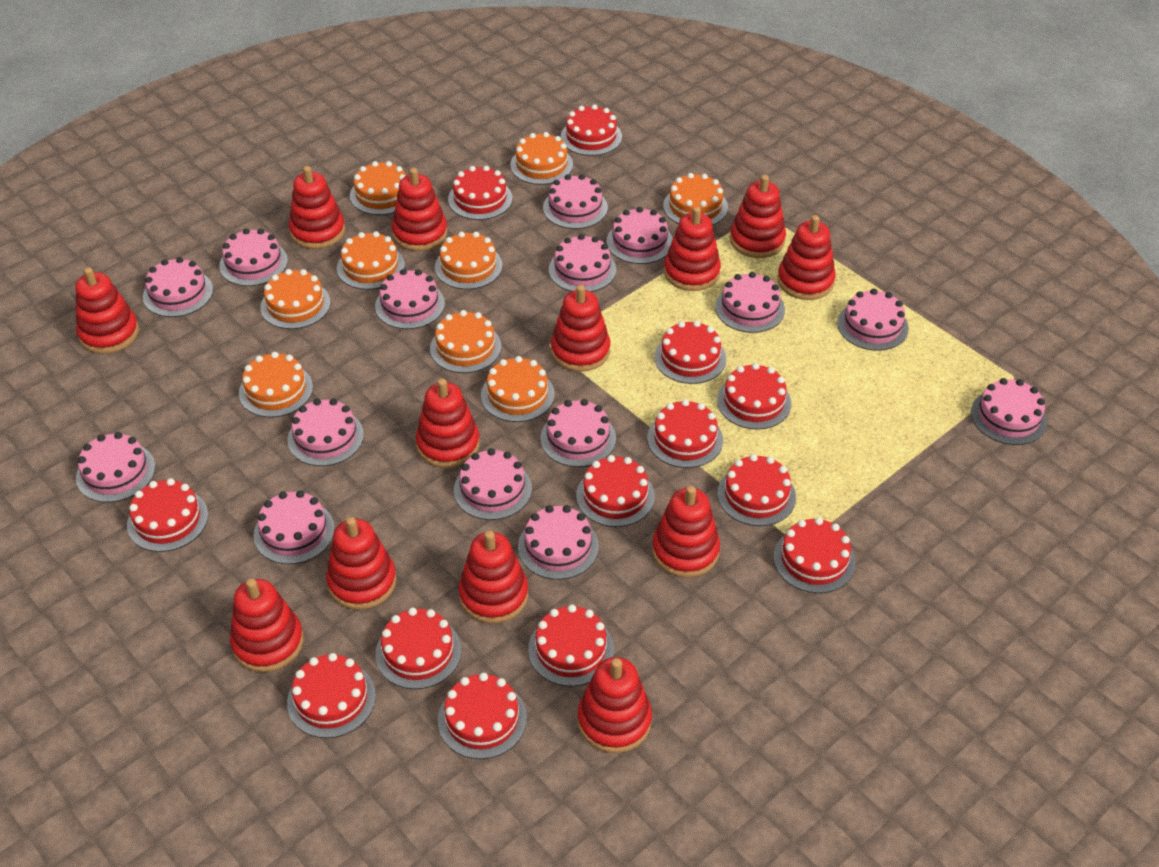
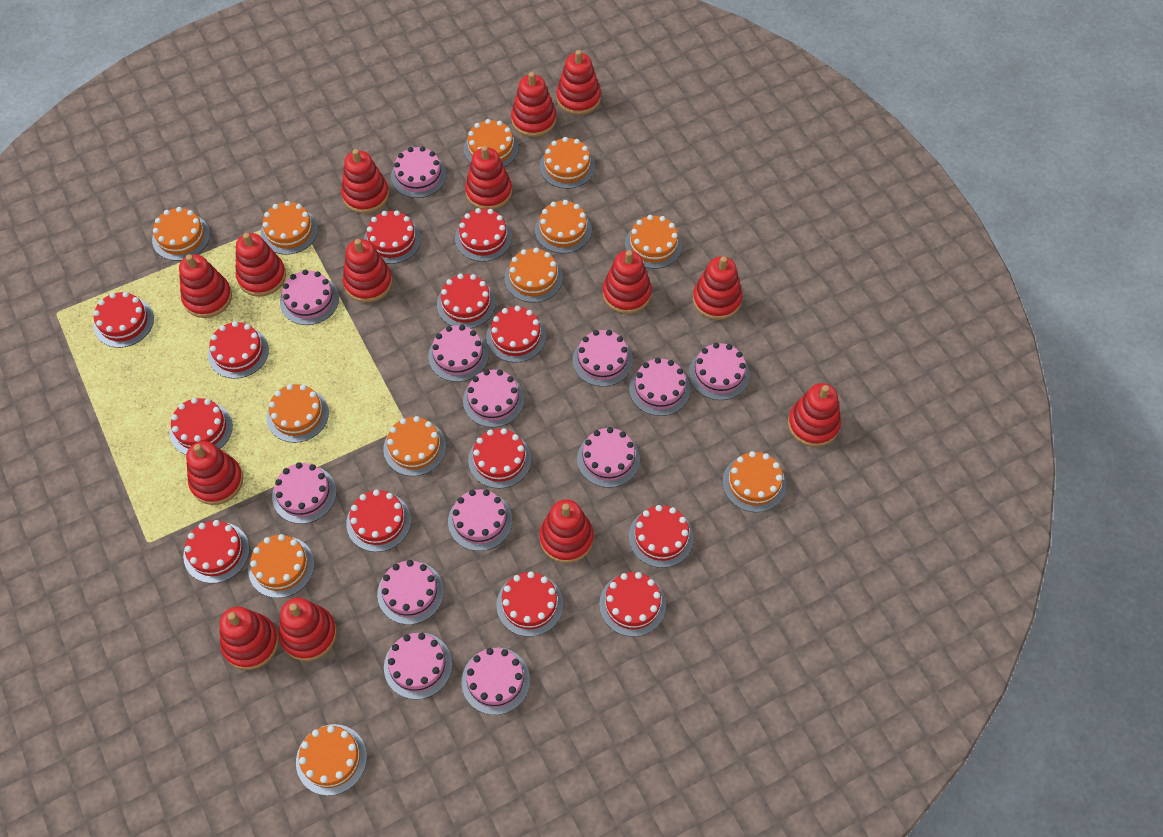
orange cake: [239,352,313,417] [261,269,331,329] [337,231,405,290] [350,161,406,215] [430,310,501,373] [435,231,502,289] [481,356,555,422] [510,132,573,185] [663,173,728,225] = 9 -> [152,207,210,261] [248,534,315,598] [260,201,318,255] [267,384,329,443] [296,724,367,796] [383,416,446,476] [464,119,519,167] [505,248,563,303] [535,200,592,253] [540,137,595,189] [625,215,682,269] [723,451,786,512] = 12
pink cake: [76,432,155,503] [143,257,213,317] [219,228,288,286] [254,490,335,564] [287,399,364,466] [375,269,445,329] [454,448,532,520] [518,505,599,580] [540,399,616,467] [543,174,608,229] [549,234,616,292] [607,207,673,264] [715,272,785,333] [837,289,909,351] [971,378,1047,445] = 15 -> [272,462,337,524] [280,269,339,325] [377,560,444,625] [384,633,452,700] [391,146,446,198] [428,325,489,382] [448,489,512,551] [462,648,530,715] [463,369,524,427] [573,330,633,387] [577,427,640,488] [629,358,690,416] [689,343,750,400] = 13
red stacking toy: [75,267,139,354] [230,578,303,672] [289,166,345,249] [326,517,397,610] [392,168,447,251] [416,378,480,468] [459,531,528,623] [551,285,610,372] [578,657,652,753] [652,486,720,578] [664,207,721,291] [730,175,786,258] [777,215,836,300] = 13 -> [179,254,232,318] [186,441,243,505] [219,606,279,670] [236,233,286,297] [279,598,337,661] [341,149,389,214] [343,239,392,303] [465,146,512,210] [511,72,556,137] [539,499,594,563] [556,50,601,115] [603,250,652,314] [693,256,742,320] [788,383,841,447] = 14

